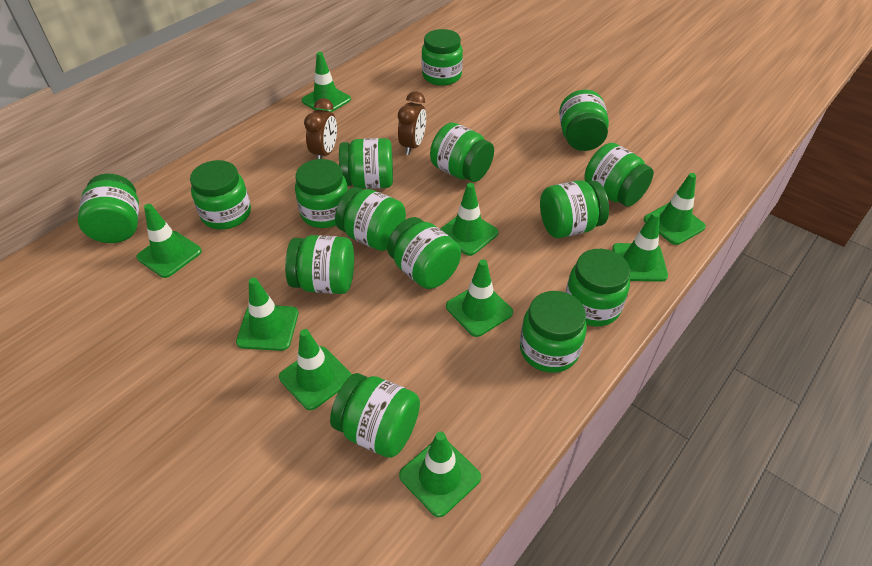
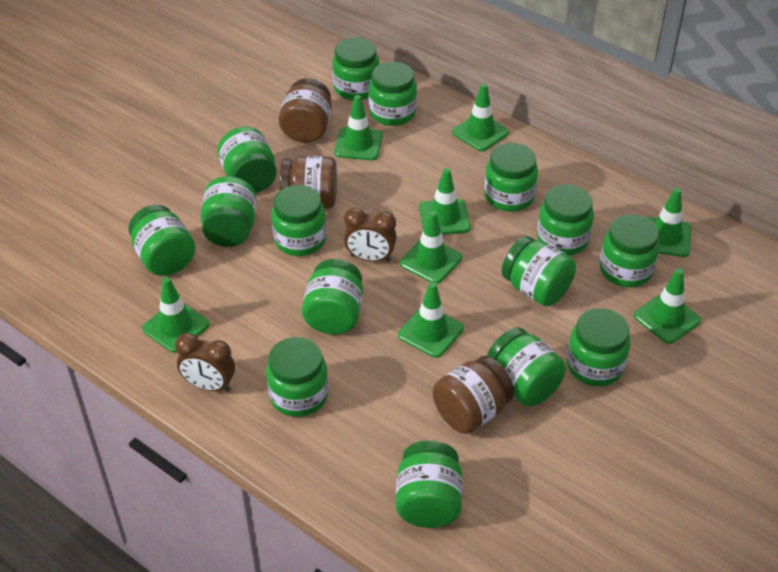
brown jar: none = 0 -> [279,78,332,143] [280,156,337,209] [433,356,514,434] = 3
green traffic cone: [137,204,202,278] [236,278,298,351] [279,329,352,410] [301,52,351,112] [399,432,481,517] [440,183,498,256] [446,259,513,337] [612,212,668,282] [644,173,706,245] = 9 -> [142,277,210,353] [334,95,383,160] [398,282,464,358] [400,211,462,284] [419,168,471,235] [452,83,509,151] [634,268,701,344] [646,188,691,257] = 8

